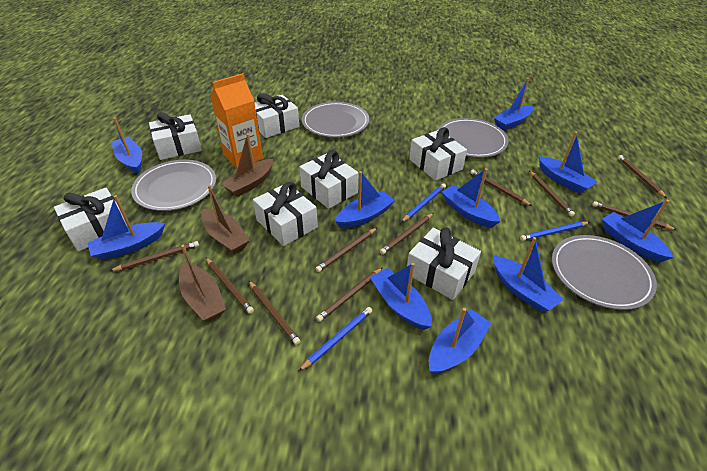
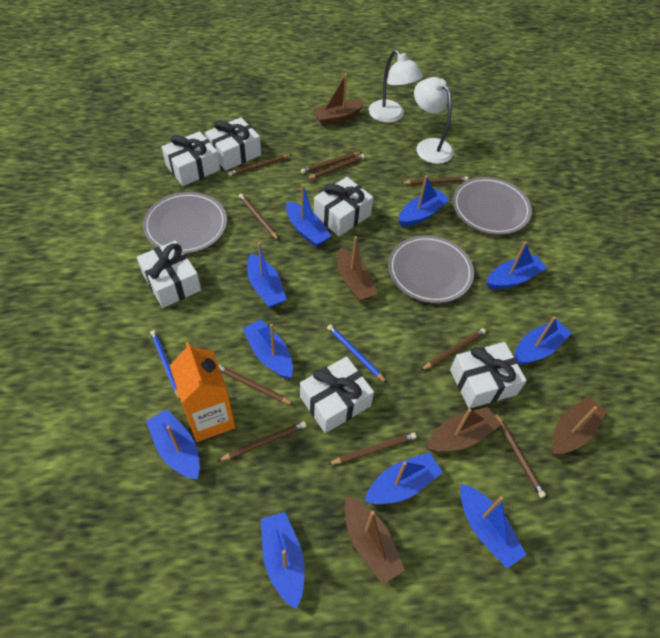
blue pencil: [298,307,372,372] [401,183,446,222] [520,222,590,241] = 3 -> [150,330,180,399] [327,324,387,383] = 2
brown boat: [179,245,226,322] [202,185,250,254] [221,134,273,197] = 3 -> [313,73,365,126] [337,236,377,301] [344,496,405,584] [427,407,500,452] [552,396,607,454] = 5
grey plate: [131,160,216,211] [302,102,369,138] [438,118,509,158] [552,235,657,310] = 4 -> [143,192,227,254] [388,235,474,303] [453,177,532,235] = 3
white gift: [54,188,127,251] [149,112,202,160] [253,182,318,246] [255,93,299,138] [299,150,358,209] [407,228,481,300] [409,127,467,181] = 7 -> [137,240,201,308] [161,131,220,186] [205,117,261,171] [300,356,374,433] [314,177,373,236] [450,342,527,408] = 6
white lamp: none = 0 -> [369,50,423,123] [414,77,454,164] = 2

